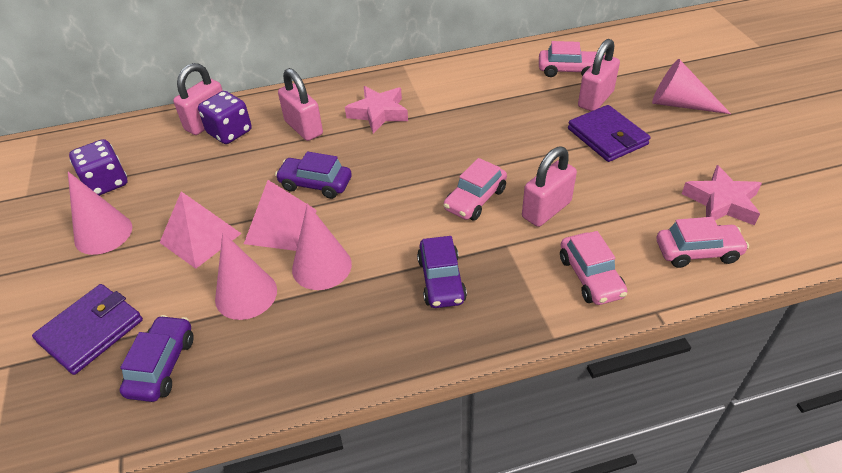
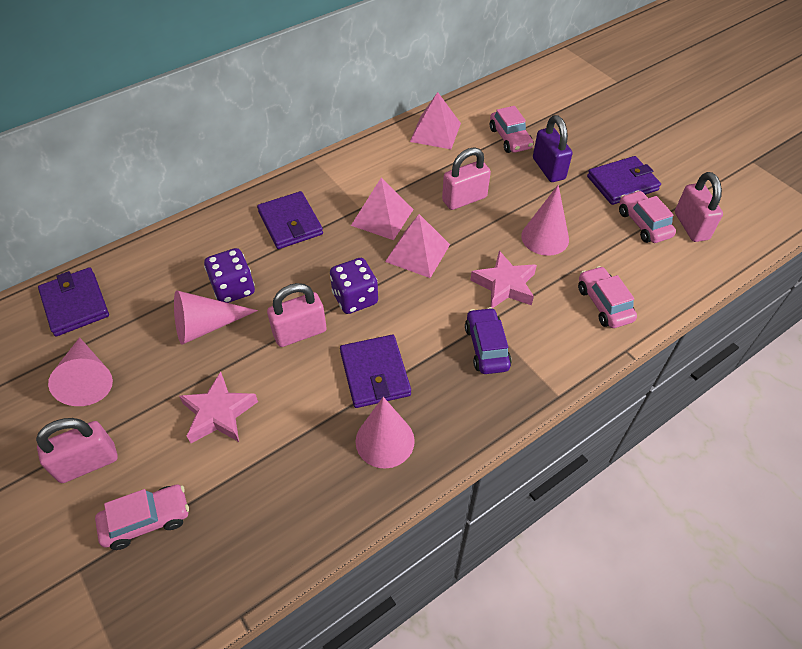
pink pyramid: [159,191,242,269] [244,180,317,251] = 2 -> [351,178,414,240] [385,214,450,278] [410,92,461,149] = 3
purple car: [120,315,194,402] [275,152,352,199] [417,236,467,308] = 3 -> [465,307,512,374] = 1
purple padlock: none = 0 -> [533,115,573,182] = 1
purple wallet: [32,284,143,375] [568,105,650,162] = 2 -> [38,267,109,336] [257,191,323,249] [340,335,411,408] [587,156,661,205] = 4

